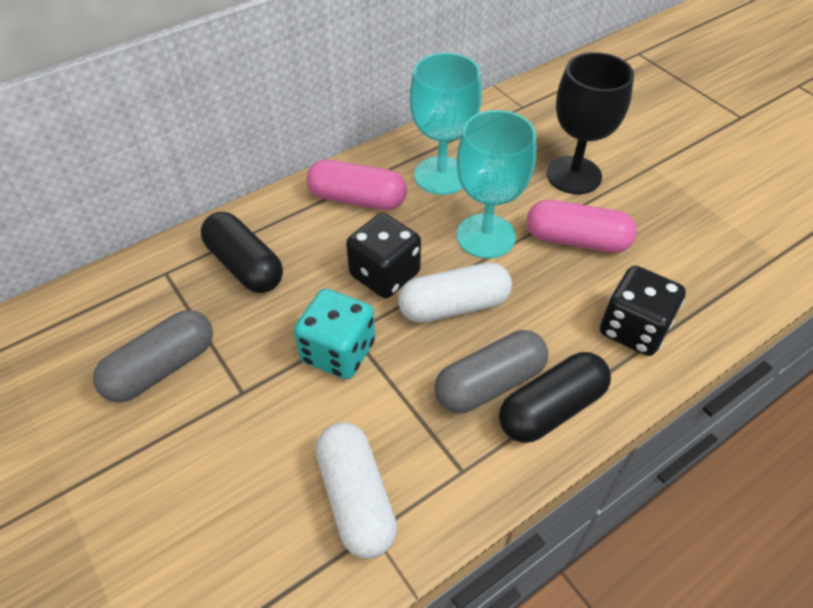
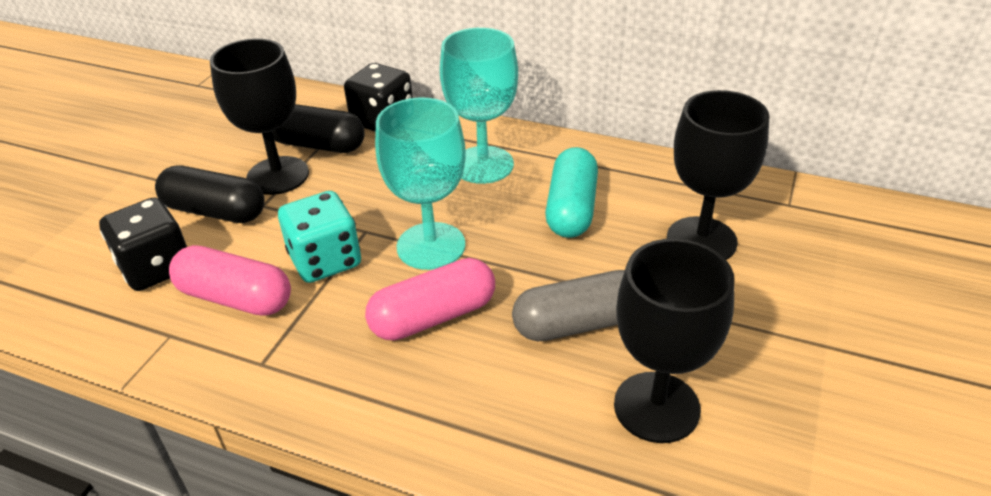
black goblet: [546,52,634,194] = 1 -> [210,38,309,195] [614,238,735,443] [667,90,769,260] = 3
grey capsule: [93,310,213,402] [434,330,549,413] = 2 -> [512,270,625,341] = 1
turquoise capsule: none = 0 -> [545,147,598,238] = 1
white capsule: [316,422,397,558] [398,263,512,323] = 2 -> none = 0

